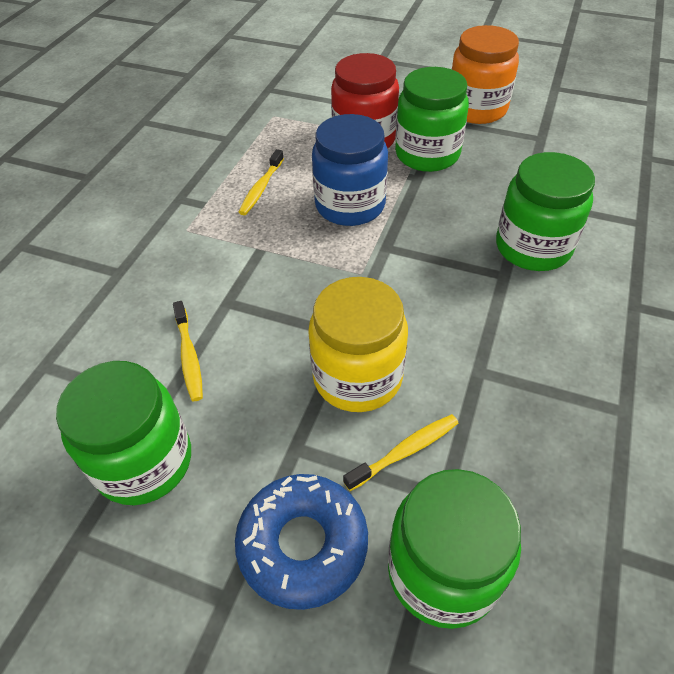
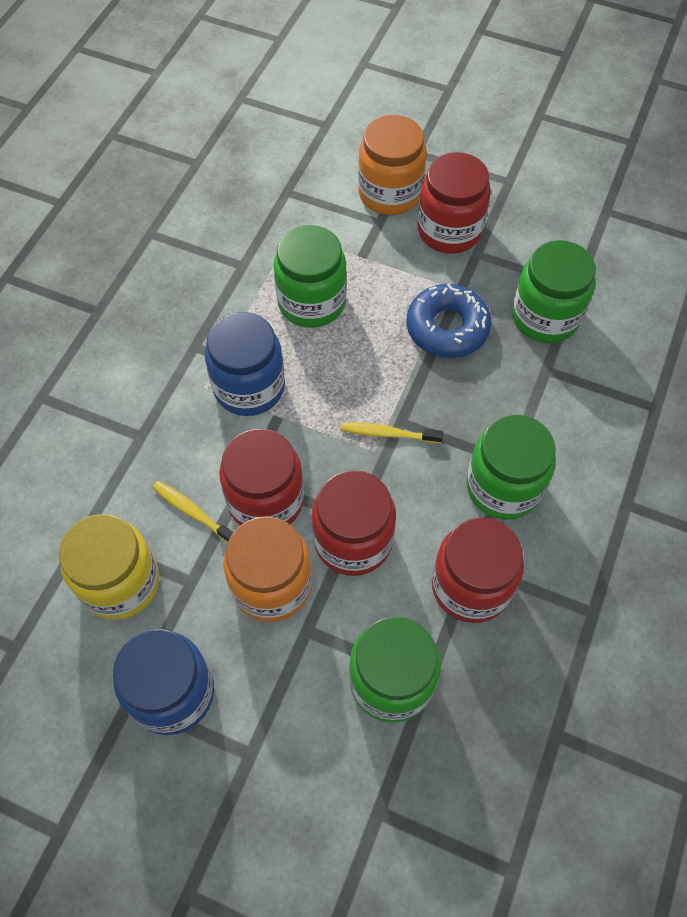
blue jar: [312,114,388,226] = 1 -> [113,629,214,735] [205,312,285,416] = 2
orange jar: [452,25,519,124] = 1 -> [223,516,312,622] [358,115,427,215] = 2
red jar: [331,53,399,149] = 1 -> [219,429,304,525] [312,470,396,576] [417,152,491,253] [432,517,524,623] = 4
yellow toothbrush: [173,301,203,401] [238,149,284,215] [343,414,458,491] = 3 -> [153,481,233,543] [341,422,443,444] = 2

